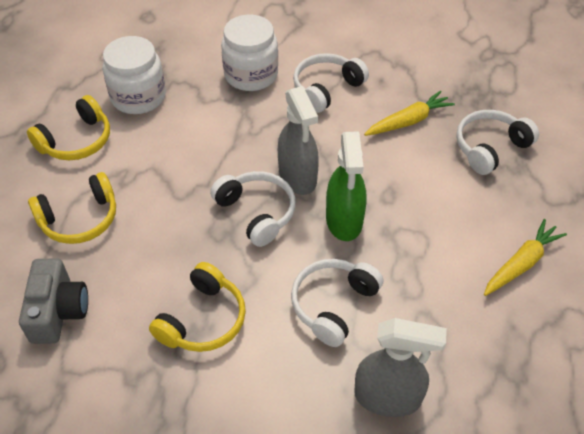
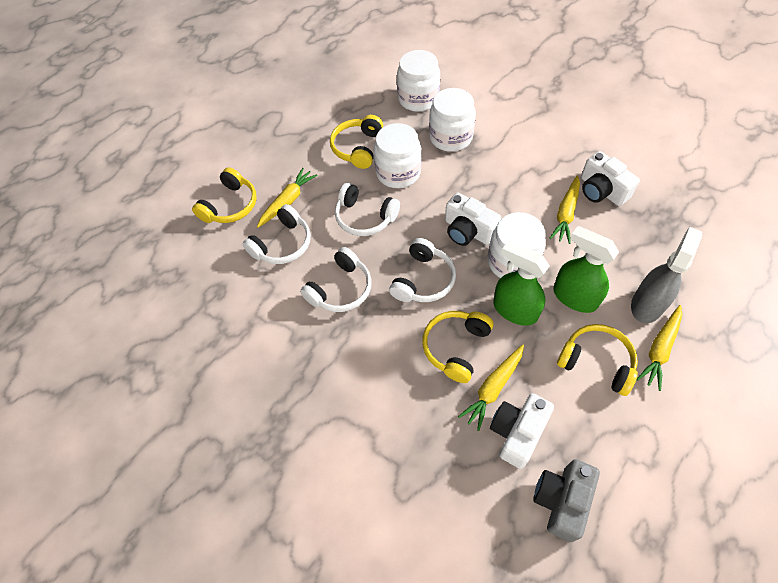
green spray bottle: [326,132,367,241] = 1 -> [493,240,550,326] [553,226,619,313] = 2
grey spray bottle: [278,86,319,195] [354,318,447,417] = 2 -> [631,227,703,323] = 1
white camera: none = 0 -> [445,192,501,246] [490,393,554,469] [581,151,640,206] = 3
white jar: [103,36,166,114] [221,15,278,91] = 2 -> [374,123,422,188] [397,50,440,112] [429,88,476,152] [488,212,546,278] = 4
yellow carrot: [364,90,455,136] [484,219,567,296] = 2 -> [257,168,317,228] [458,344,524,431] [549,176,580,244] [637,305,682,391] = 4
yellow headphones: [27,95,110,160] [28,172,116,244] [149,262,246,352] = 3 -> [192,167,257,223] [330,115,383,169] [422,311,493,383] [557,324,638,396] = 4

